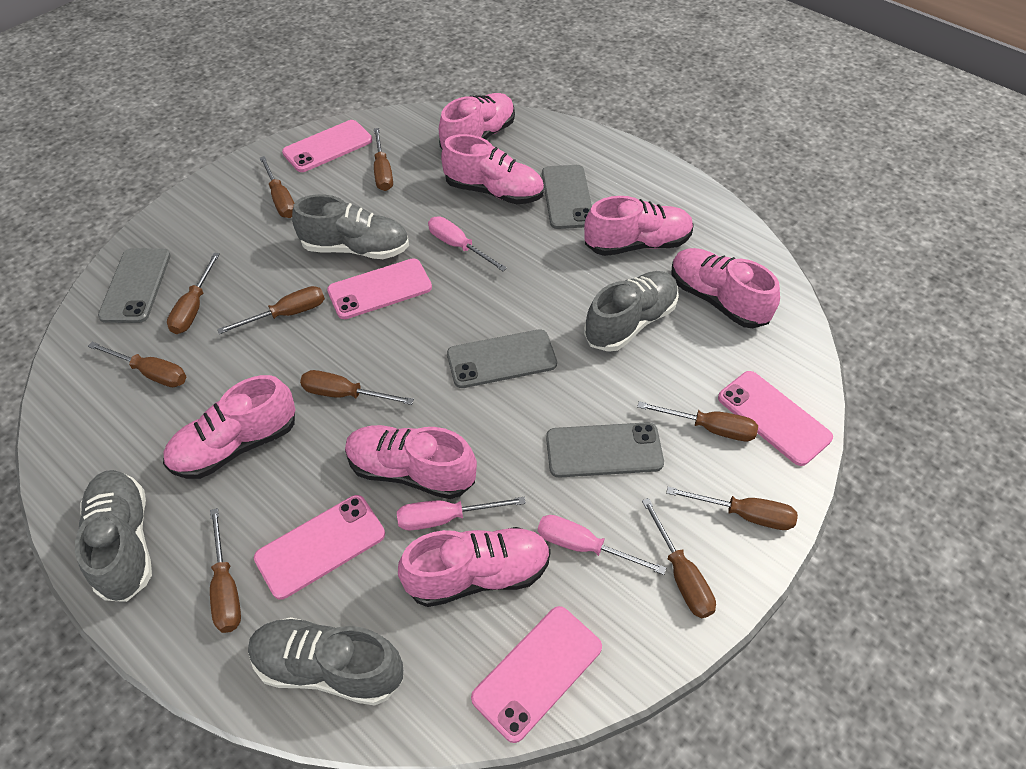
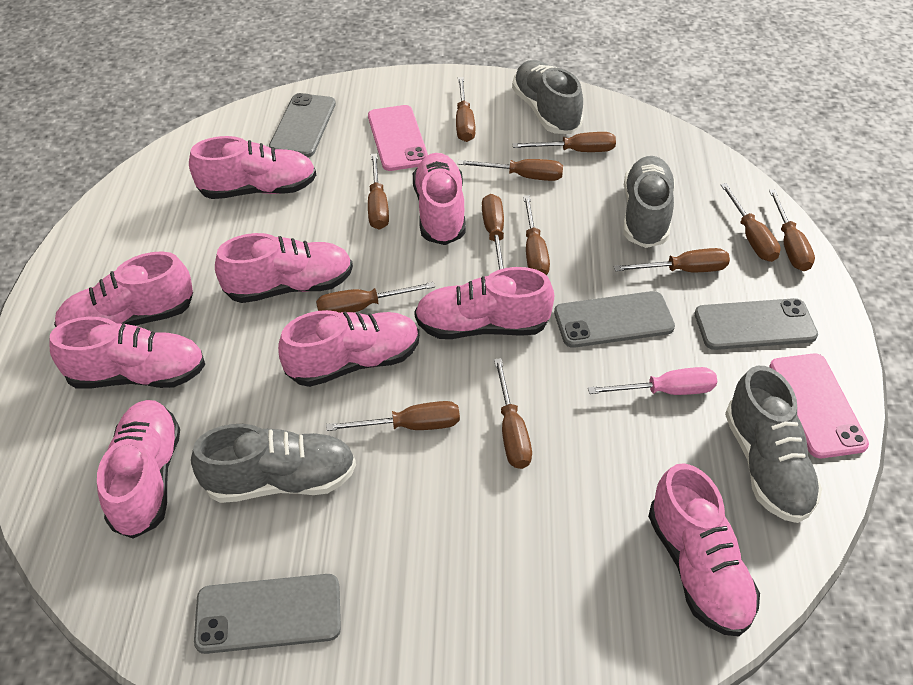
brown screwdriver: [88,342,186,387] [167,253,220,334] [210,508,241,633] [217,286,325,334] [260,156,294,218] [300,370,414,405] [374,128,393,191] [637,401,758,441] [642,498,716,618] [666,487,798,530] = 10 -> [316,282,435,313] [326,401,460,431] [368,154,389,230] [456,77,476,142] [458,159,563,181] [482,194,504,270] [494,358,532,469] [513,132,616,152] [523,195,550,275] [614,248,730,272] [721,183,781,262] [769,190,815,271] = 12
pink phone: [254,495,385,600] [282,120,372,172] [327,259,432,319] [471,606,602,743] [718,371,833,466] = 5 -> [368,105,428,171] [769,353,869,458] = 2
pink screwdriver: [397,497,526,530] [428,216,507,271] [538,515,666,575] = 3 -> [588,367,717,395] = 1
pink shoe: [163,375,295,479] [345,425,477,499] [398,527,551,607] [439,93,515,149] [441,134,544,204] [584,196,694,256] [672,248,780,328] = 7 -> [49,317,205,388] [54,251,193,327] [97,400,180,539] [189,136,316,199] [215,233,353,303] [278,310,419,387] [413,153,466,245] [414,267,554,339] [648,463,760,636] = 9

